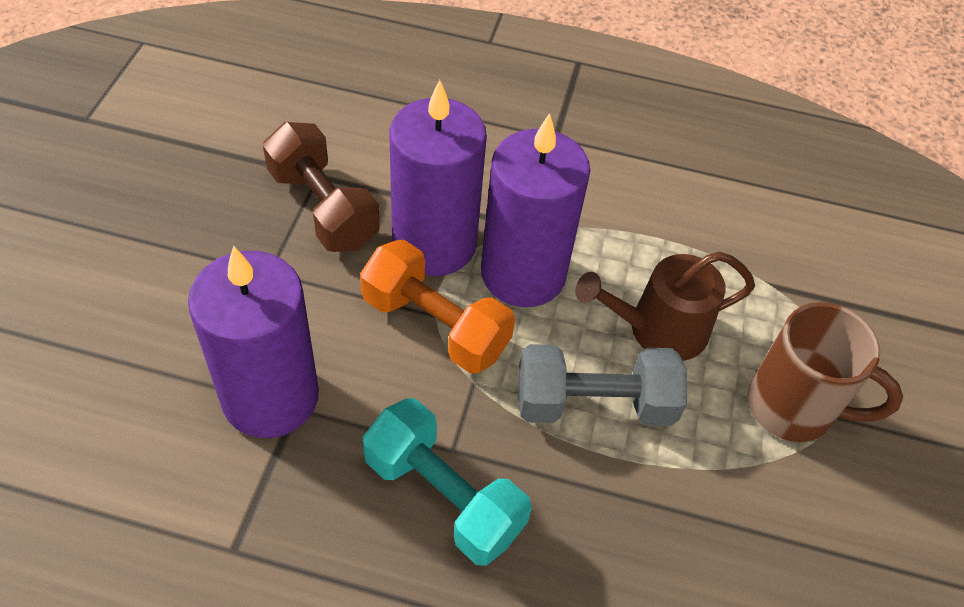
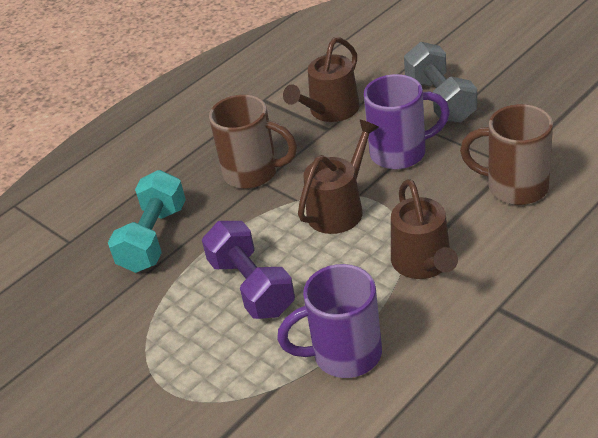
brown dumbbell: [263,122,380,252] = 1 -> none = 0
brown mug: [747,302,903,442] = 1 -> [209,95,297,189] [460,104,553,205] = 2
brown watering can: [575,251,755,361] = 1 -> [283,37,360,122] [298,120,379,234] [391,179,458,279] = 3
orange dumbbell: [360,240,515,374] = 1 -> none = 0
purple candle: [188,246,319,438] [389,80,487,276] [481,113,590,307] = 3 -> none = 0
purple dumbbell: none = 0 -> [202,221,295,319] = 1
purple mug: none = 0 -> [277,264,382,378] [364,74,450,169] = 2

